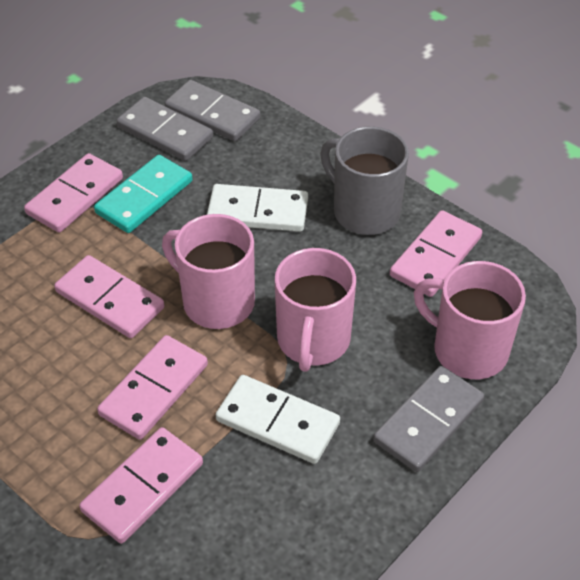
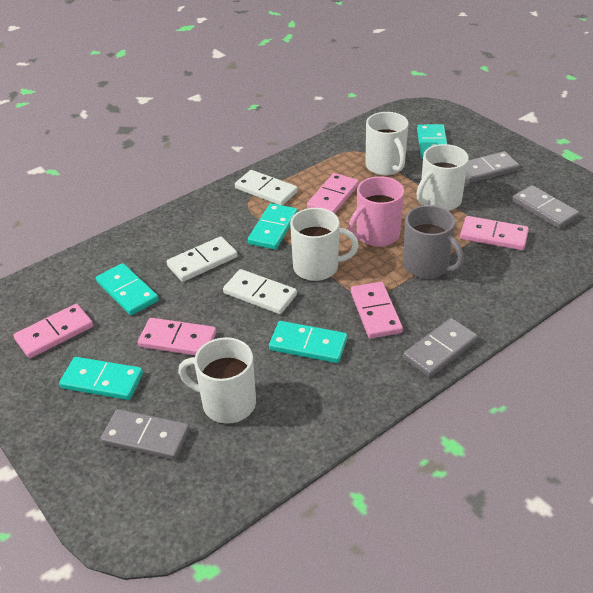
grey domino: [116,97,213,161] [164,80,260,141] [373,366,484,472] = 3 -> [101,409,190,460] [403,318,478,377] [465,151,520,183] [512,185,580,229] = 4
pink mug: [162,214,255,329] [275,248,356,372] [414,261,526,379] = 3 -> [348,176,404,247] = 1
turquoise domino: [94,155,193,233] = 1 -> [59,357,143,400] [96,263,159,315] [248,203,298,250] [269,321,347,363] [417,124,447,159] = 5
white domino: [207,184,308,232] [216,375,340,464] = 2 -> [167,236,238,282] [223,269,297,314] [235,170,298,205] = 3
white mug: none = 0 -> [178,337,256,424] [290,208,359,281] [365,112,409,175] [416,144,469,211] = 4

